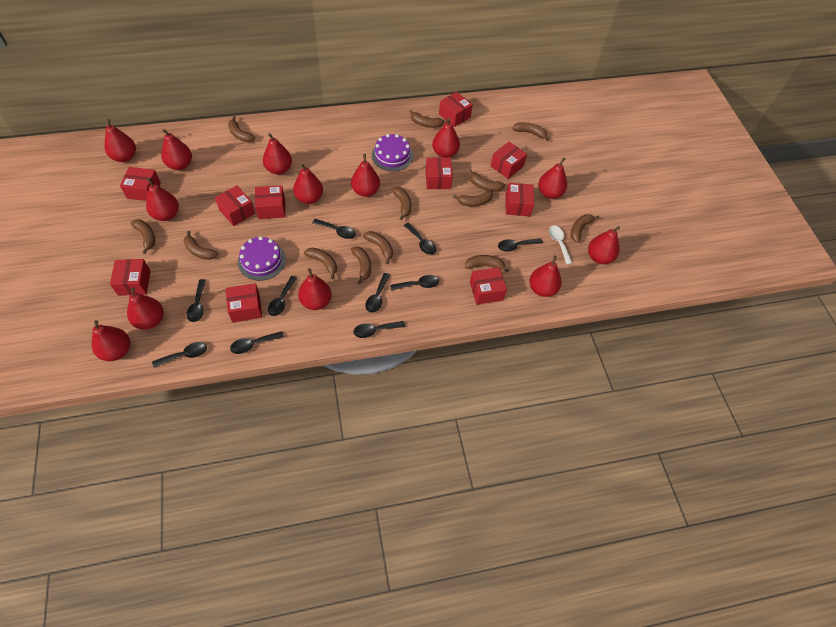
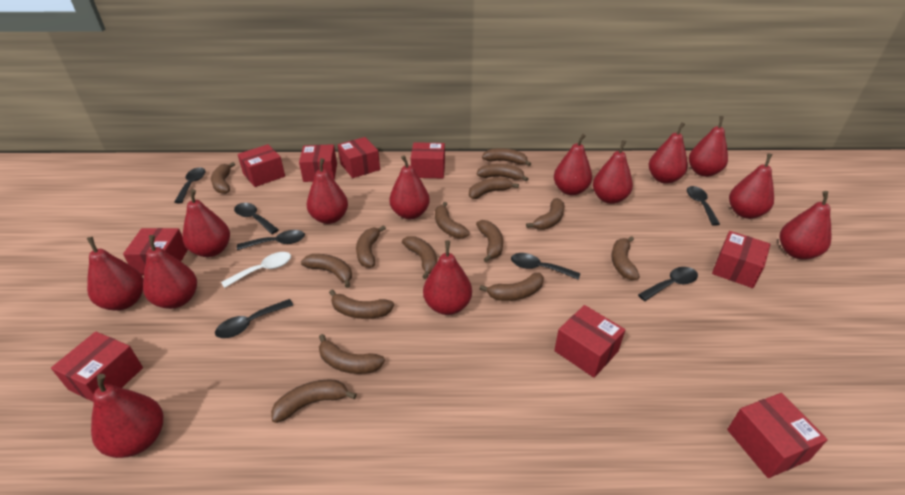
black spoon: [152,342,207,368] [187,279,206,322] [230,331,284,354] [268,276,297,316] [312,219,356,239] [354,321,405,338] [365,273,390,313] [390,275,439,291] [404,223,436,255] [498,238,543,252] = 10 -> [174,167,205,203] [215,299,293,338] [234,203,279,234] [237,230,305,250] [511,253,580,280] [638,267,698,301] [687,186,720,226] = 7
brown banana: [131,219,155,254] [184,231,218,260] [228,116,255,142] [304,248,337,279] [351,246,371,284] [363,231,393,264] [391,187,411,220] [409,110,445,128] [453,190,493,206] [465,255,509,272] [469,169,505,192] [513,122,549,141] [571,214,599,243] = 13 -> [211,162,235,194] [271,380,357,423] [301,254,352,288] [319,334,385,374] [329,289,394,319] [356,225,386,268] [402,236,437,279] [435,202,470,238] [469,177,519,199] [476,220,503,262] [477,164,528,181] [480,273,544,301] [482,148,531,166] [526,198,564,230] [611,236,640,280] = 15
purple cake: [238,236,286,281] [372,134,413,171] = 2 -> none = 0
red box: [110,259,151,296] [120,167,161,201] [215,185,255,226] [226,283,262,323] [255,185,285,219] [425,157,453,189] [439,92,473,127] [470,267,507,305] [491,142,527,179] [505,183,534,216] = 10 -> [51,331,143,402] [123,228,188,276] [237,144,285,187] [299,144,337,182] [338,137,380,178] [411,142,445,178] [554,305,625,378] [712,231,771,288] [727,393,828,478] = 9

